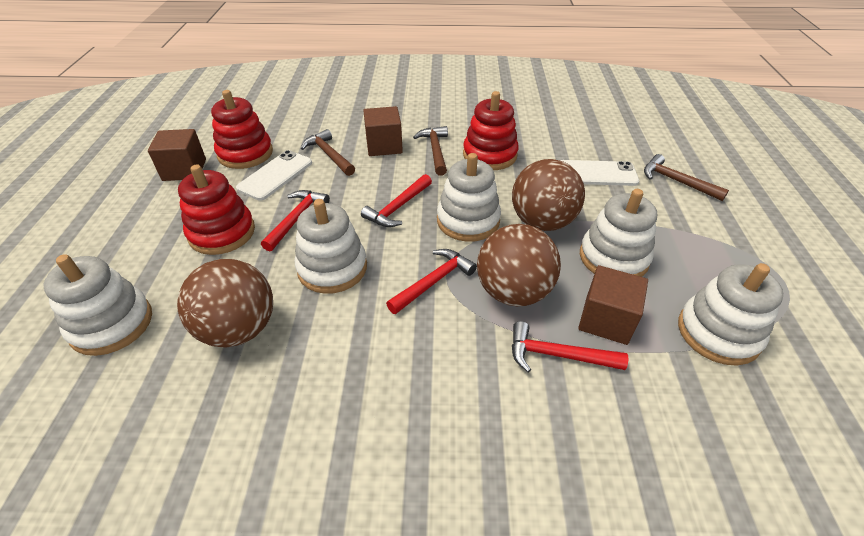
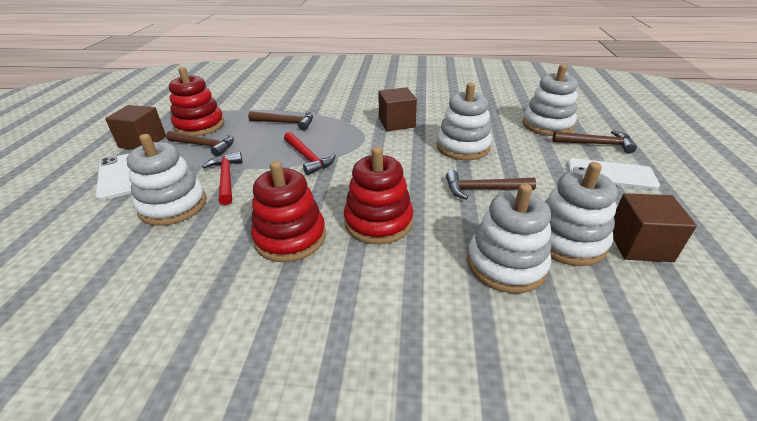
brown ball: [177,259,273,348] [477,224,561,306] [512,159,585,231] = 3 -> none = 0
brown hammer: [301,129,355,176] [413,126,448,176] [644,154,729,201] = 3 -> [166,131,234,156] [248,111,313,131] [446,170,536,200] [553,131,637,153] = 4
red hammer: [261,190,330,251] [361,174,432,227] [386,249,477,314] [512,321,628,373] = 4 -> [202,152,243,205] [284,132,336,175] = 2

